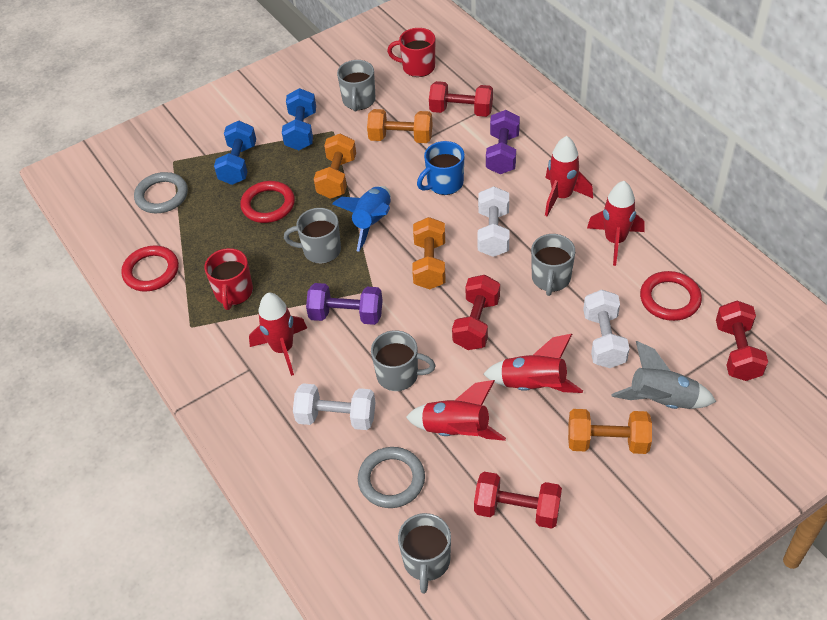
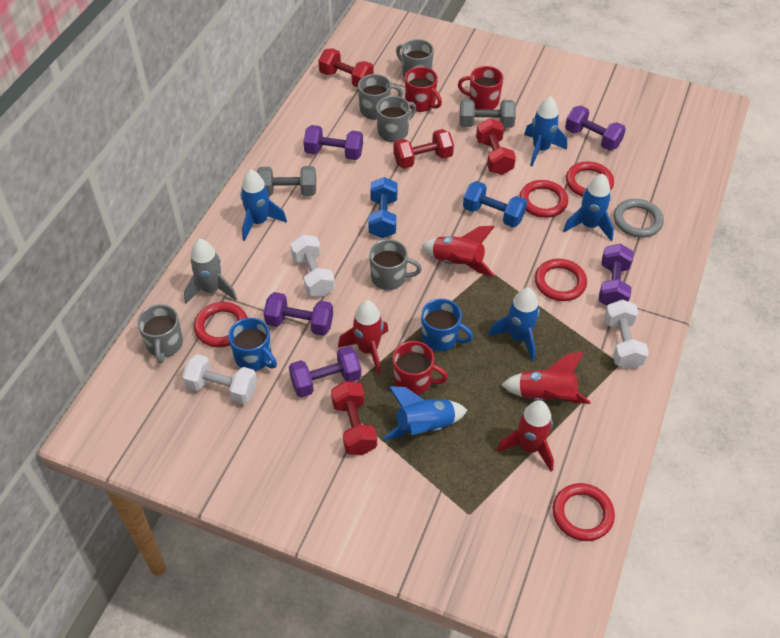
blue mug: [417,141,465,195] = 1 -> [228,318,277,371] [421,298,473,351] = 2
blue rocket: [332,186,391,252] = 1 -> [240,170,287,241] [383,386,467,440] [488,288,540,361] [524,96,567,166] [563,174,614,241] = 5
grey dumbbell: none = 0 -> [257,166,316,197] [459,99,516,128] = 2
grey ring: [134,172,188,213] [358,447,425,508] = 2 -> [614,199,664,238] = 1
orange dumbbell: [314,133,356,199] [367,109,433,143] [412,217,445,289] [568,409,652,454] = 4 -> none = 0
purple dumbbell: [306,283,383,325] [486,110,520,174] = 2 -> [264,292,333,336] [289,346,361,397] [303,125,363,160] [565,106,626,151] [599,244,633,306] = 5
red mug: [204,248,253,310] [387,28,435,77] = 2 -> [393,341,448,395] [405,67,442,112] [458,66,504,110] = 3
red ring: [121,245,179,292] [240,181,295,223] [640,271,702,321] = 3 -> [194,302,247,347] [519,180,568,218] [535,259,587,301] [553,483,615,541] [566,161,614,197] = 5
red rocket: [249,293,307,376] [406,380,506,441] [484,334,583,393] [545,136,593,216] [587,181,644,266] = 5 -> [338,300,388,374] [422,226,495,277] [497,400,554,471] [502,352,591,404] = 4

